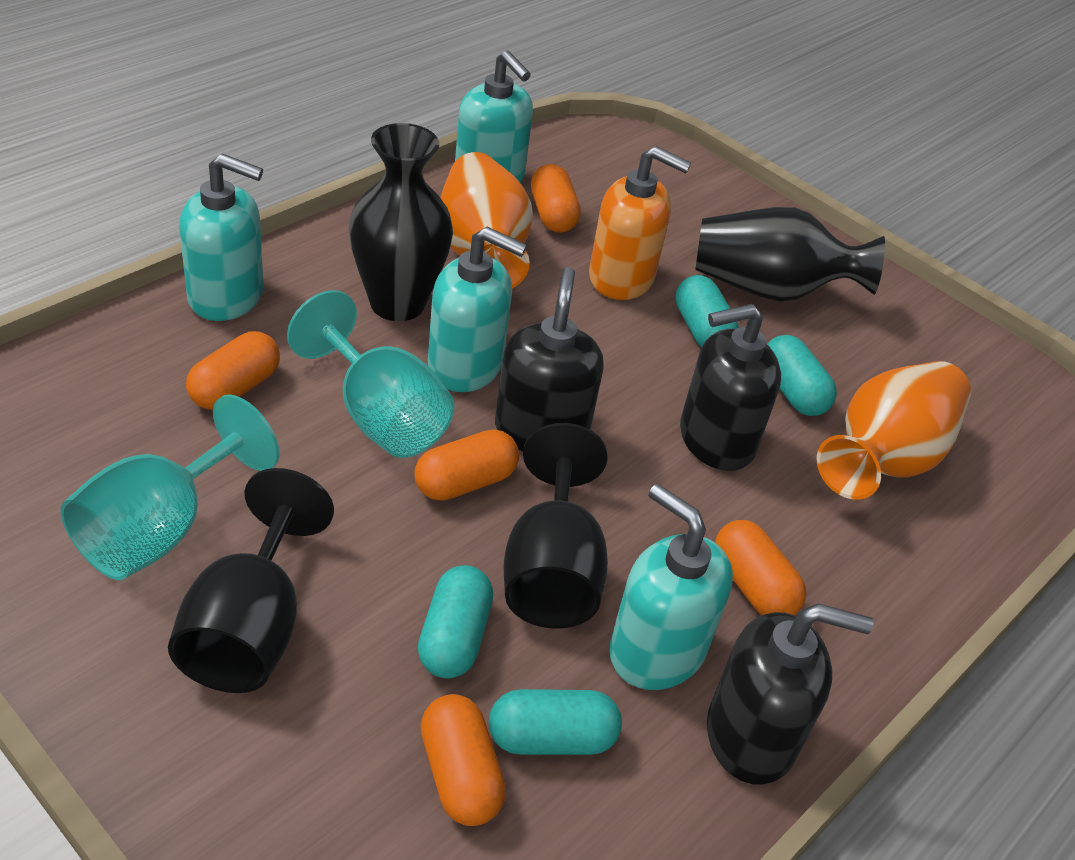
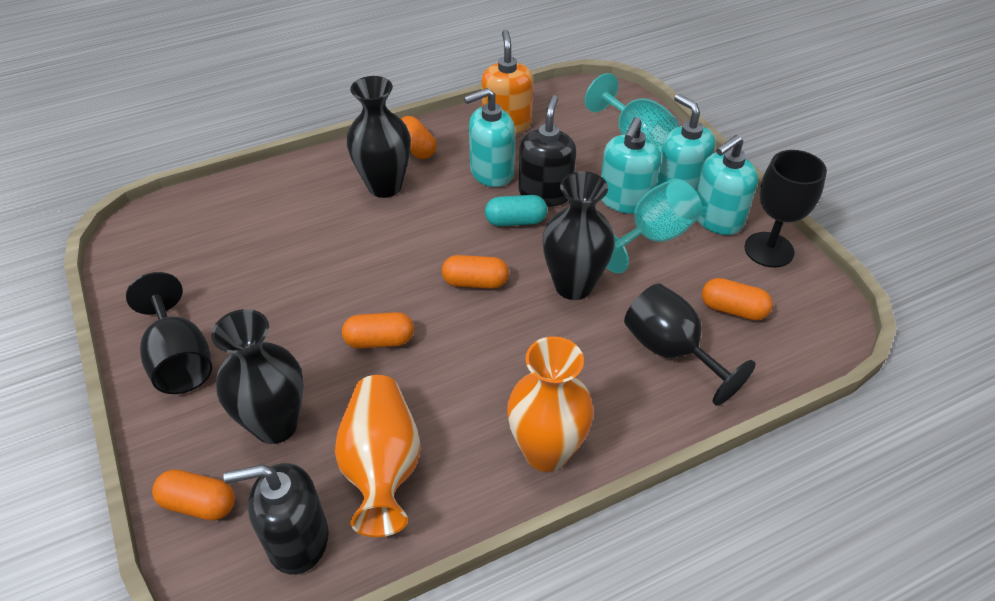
black goblet: [168,468,334,693] [504,423,608,628] = 2 -> [126,272,212,394] [624,283,756,406] [744,150,827,268] = 3
black soap dispenser: [495,267,604,452] [680,304,781,471] [707,604,873,785] = 3 -> [223,463,329,574] [518,95,576,207] = 2
black vase: [349,123,453,321] [695,207,885,302] = 2 -> [211,309,304,444] [347,76,411,198] [542,171,615,300] = 3
turquoise capsule: [418,565,493,679] [489,689,622,755] [675,275,739,347] [767,335,837,416] = 4 -> [485,195,547,226] = 1

